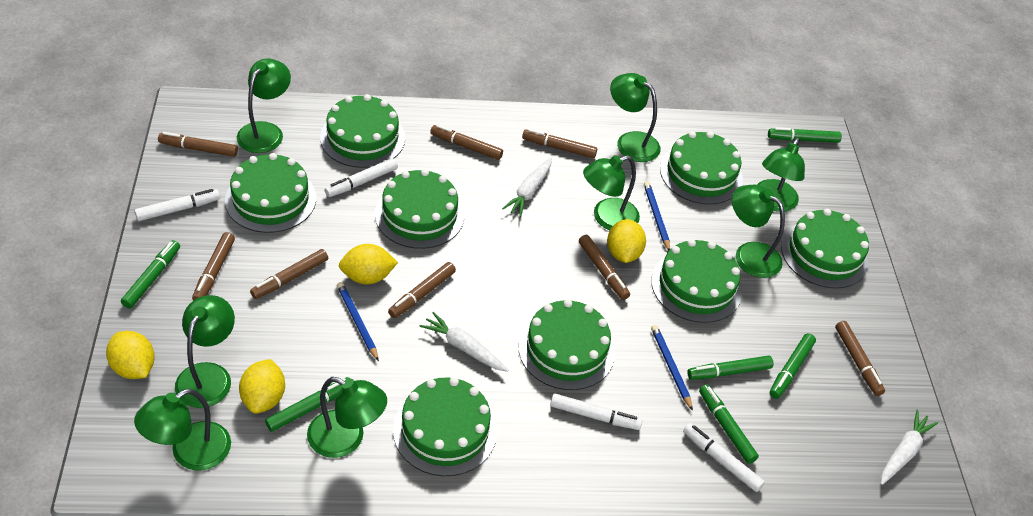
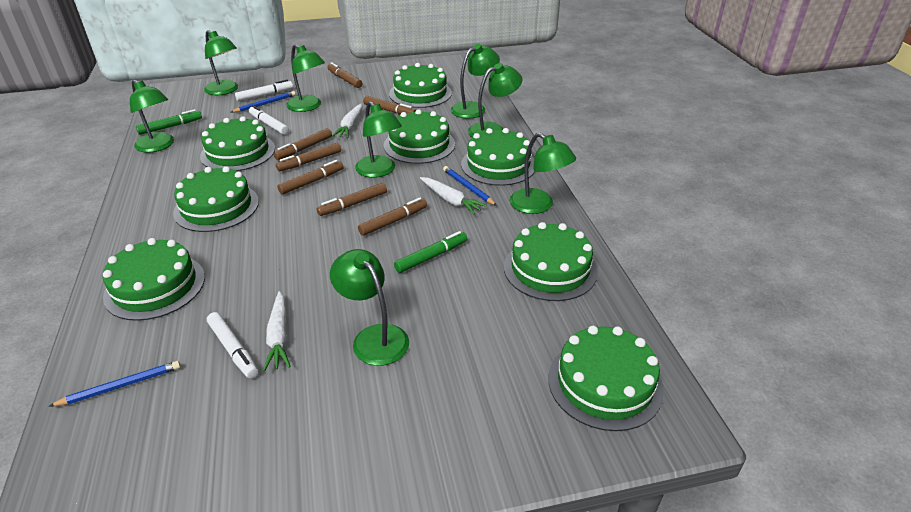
brown marker: [158,132,238,157] [192,232,235,300] [250,249,328,299] [388,262,456,318] [430,125,503,160] [522,129,597,158] [579,235,630,300] [835,321,885,396] = 8 -> [274,128,332,160] [276,143,341,171] [277,160,344,195] [317,183,387,216] [327,62,362,88] [358,197,427,236] [363,96,416,115] = 7
green marker: [121,240,180,308] [265,377,350,432] [687,356,774,380] [699,384,759,464] [768,127,842,143] [770,333,816,399] = 6 -> [136,109,202,135] [394,231,467,273] = 2
white marker: [135,189,220,221] [325,158,398,197] [550,393,642,430] [683,423,765,492] = 4 -> [207,312,258,379] [235,80,293,101] [249,105,289,135] = 3
yellow lemon: [106,331,155,379] [239,359,285,414] [339,244,398,284] [607,219,646,263] = 4 -> none = 0

